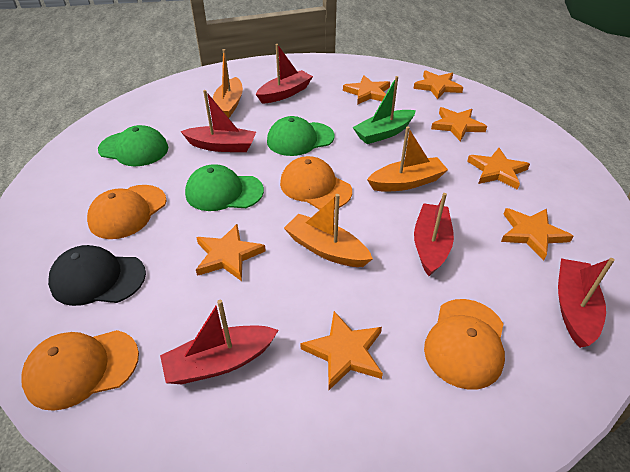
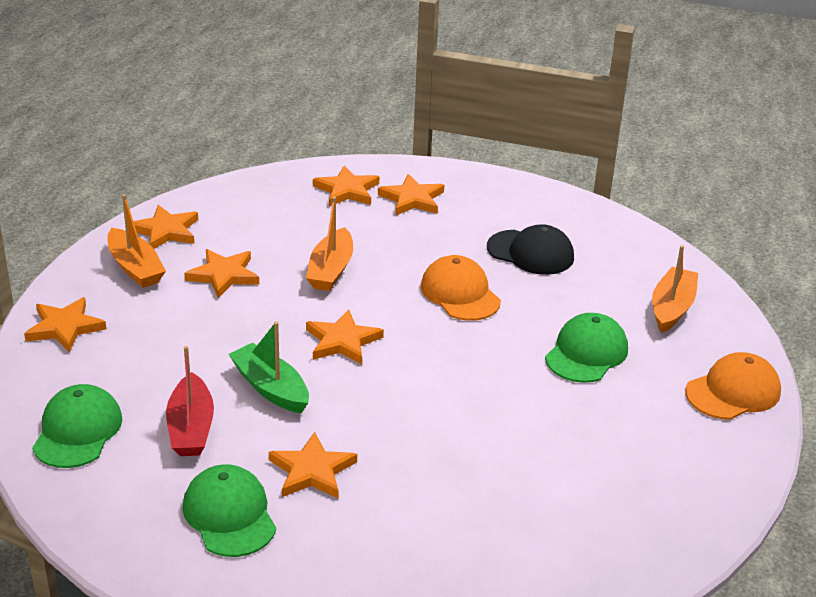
orange cap: [21,330,139,411] [87,185,166,239] [280,156,352,210] [424,299,505,390] = 4 -> [421,255,501,321] [685,352,781,420] = 2
red boat: [160,300,279,385] [180,90,256,152] [256,44,313,104] [414,193,454,276] [558,258,615,348] = 5 -> [166,346,214,456] = 1

